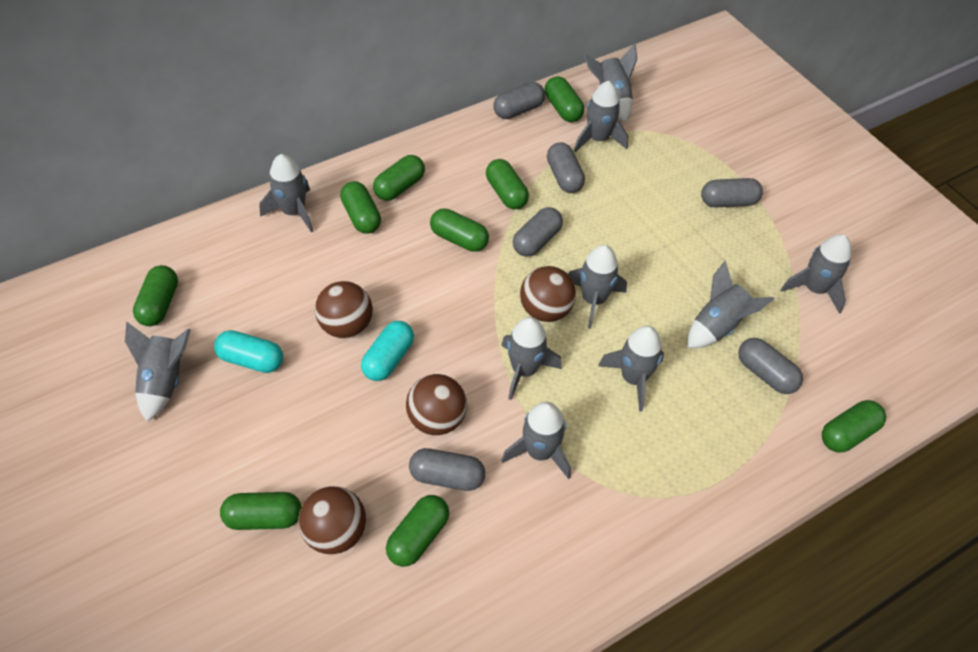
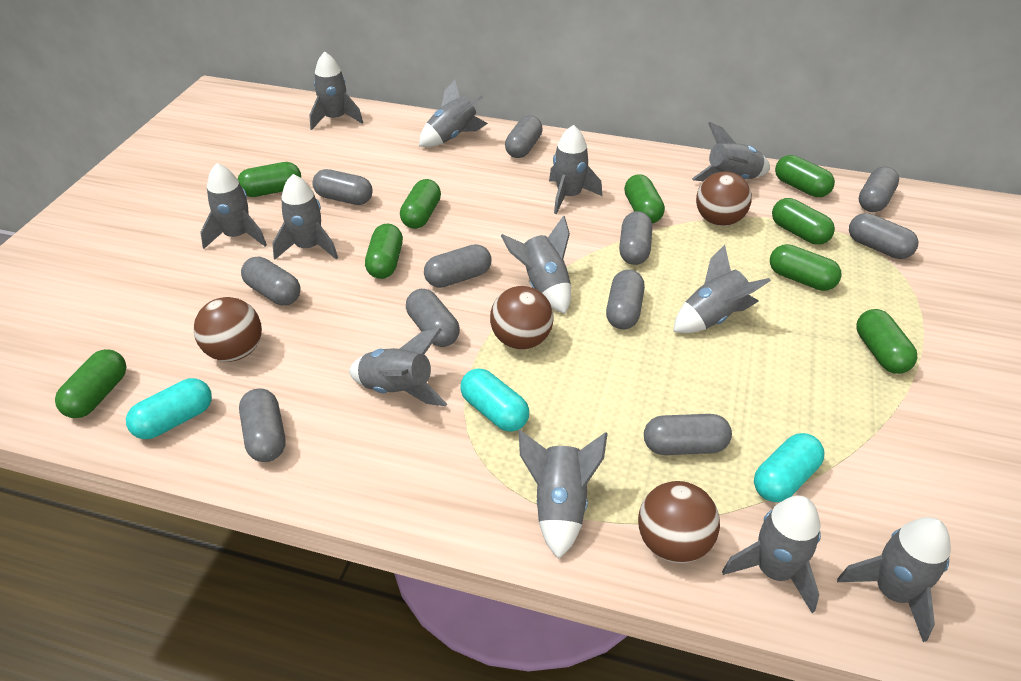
grey capsule: [409,448,485,491] [493,82,545,119] [513,207,563,257] [547,142,585,193] [701,178,763,207] [738,338,803,394] = 6 -> [239,388,285,462] [241,257,301,305] [312,169,373,205] [406,289,460,347] [424,244,491,288] [505,116,543,158] [606,270,645,329] [619,211,652,265] [644,414,732,455] [849,213,918,259] [859,167,899,212] = 11
grey rocket: [125,321,191,422] [259,154,313,233] [501,317,562,400] [501,402,571,479] [568,245,627,329] [574,81,628,153] [584,44,637,122] [598,326,664,412] [688,261,774,348] [781,234,852,314] = 10 -> [200,163,267,249] [272,174,338,260] [309,52,363,130] [349,328,447,406] [419,80,488,147] [501,216,571,314] [519,430,608,559] [549,125,602,214] [673,245,771,333] [692,122,770,181] [722,496,821,613] [837,517,951,642] = 12
turquoise capsule: [214,330,283,373] [361,321,414,381] = 2 -> [126,378,212,439] [460,368,529,432] [754,433,825,502] = 3

